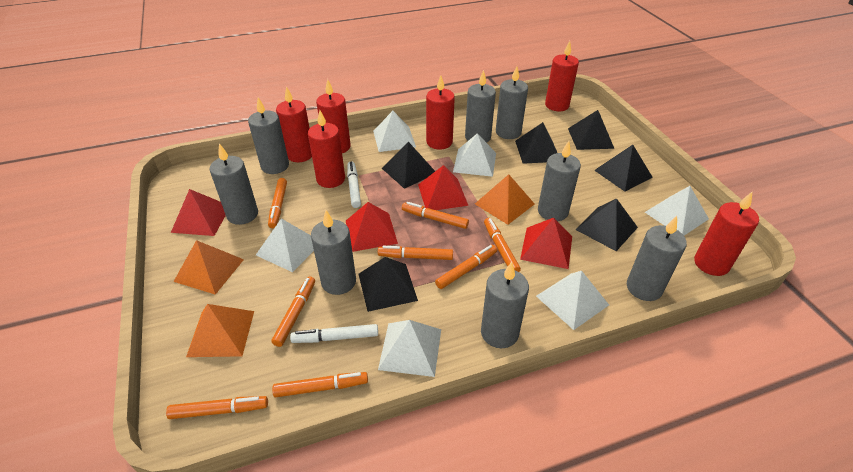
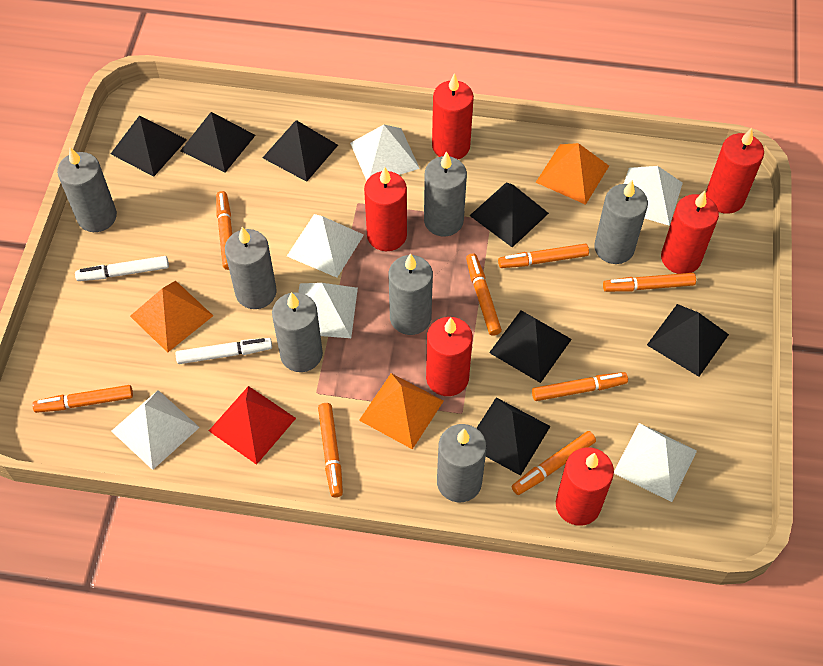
black pyramid: [359,257,418,312] [382,142,435,189] [515,122,557,164] [568,110,614,150] [575,198,638,251] [594,145,653,191] = 6 -> [111,115,187,177] [180,112,256,173] [263,120,338,182] [469,182,549,247] [477,397,551,476] [489,310,572,383] [647,304,729,377] = 7
grey candle: [210,143,258,225] [248,98,289,174] [311,210,356,295] [465,70,496,143] [481,262,529,348] [496,66,528,139] [538,141,581,221] [627,216,687,301] = 8 -> [57,147,117,232] [225,227,277,309] [272,292,323,372] [389,253,433,335] [424,151,467,237] [437,424,487,502] [594,180,648,264] = 7
red pyramid: [171,189,226,236] [346,202,398,252] [418,165,469,210] [520,218,572,269] = 4 -> [209,386,296,465] = 1

